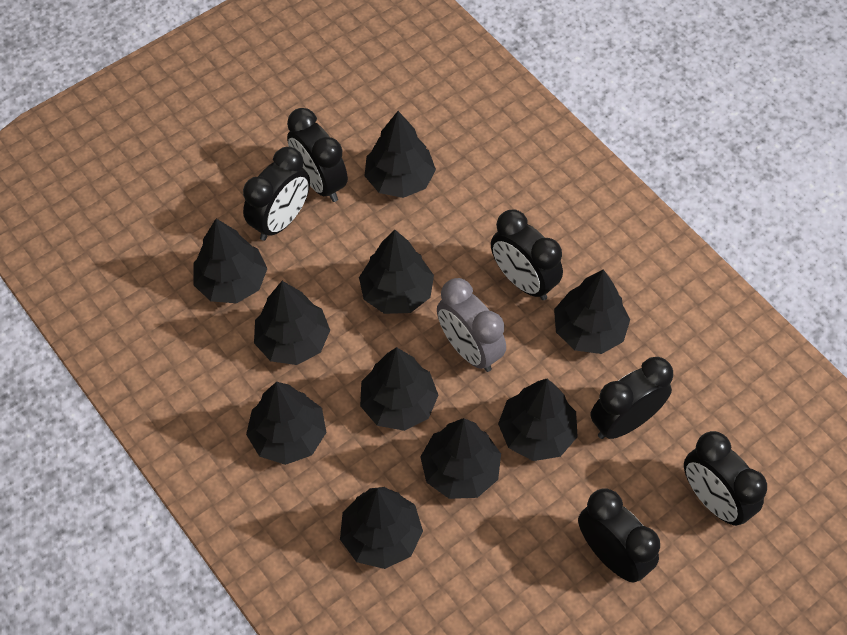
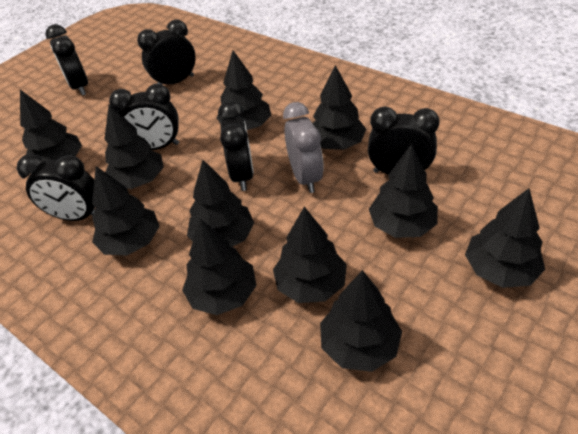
black tree: [193,219,267,303] [246,382,326,465] [254,281,330,365] [340,487,423,569] [359,230,434,314] [360,347,438,431] [365,111,436,198] [420,418,501,499] [498,379,578,461] [554,269,630,354] = 10 -> [20,90,82,164] [92,166,160,255] [104,105,164,189] [182,219,257,315] [187,160,254,247] [216,51,271,130] [273,207,347,303] [312,65,366,150] [320,270,402,372] [369,144,438,238] [465,188,545,288] = 11

